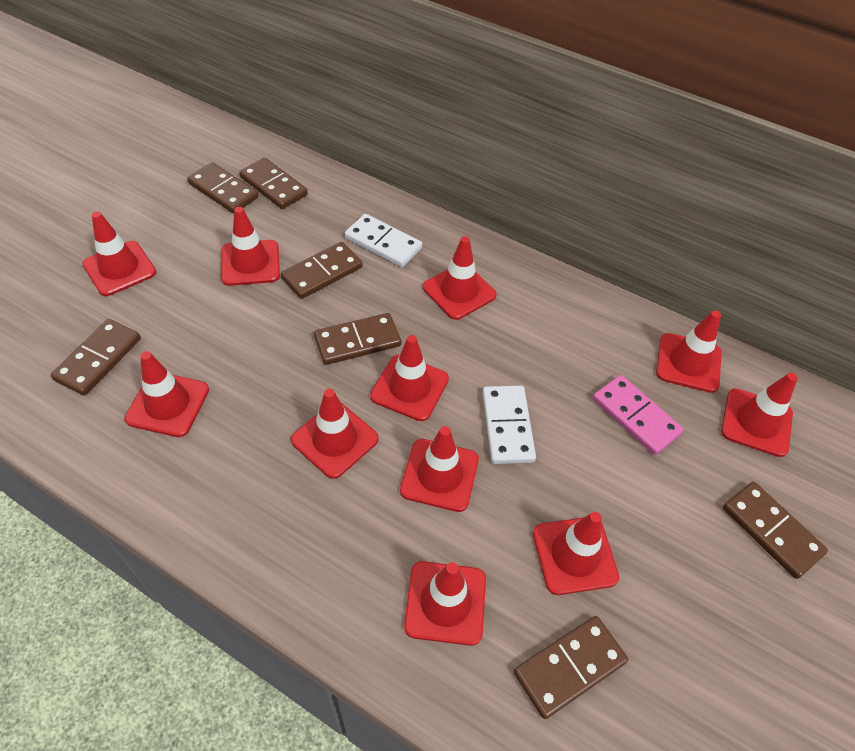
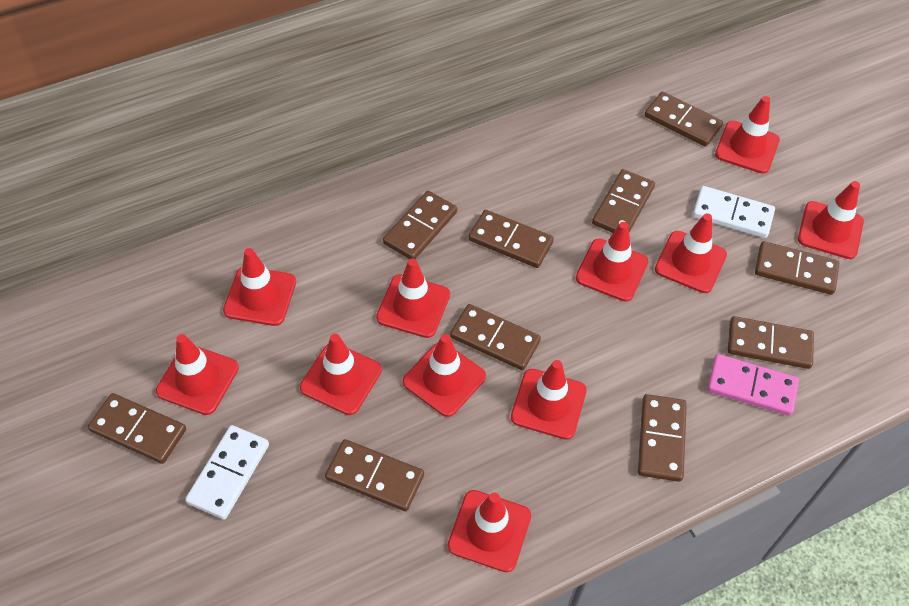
brown domino: [51,319,141,396] [187,162,258,213] [239,158,308,209] [281,242,362,299] [314,313,401,365] [514,616,628,719] [723,482,828,579] = 7 -> [88,393,186,464] [325,439,424,511] [383,191,457,259] [450,304,541,370] [469,210,554,268] [592,169,655,233] [638,394,687,482] [645,92,723,147] [728,316,814,369] [755,241,839,295] = 10

